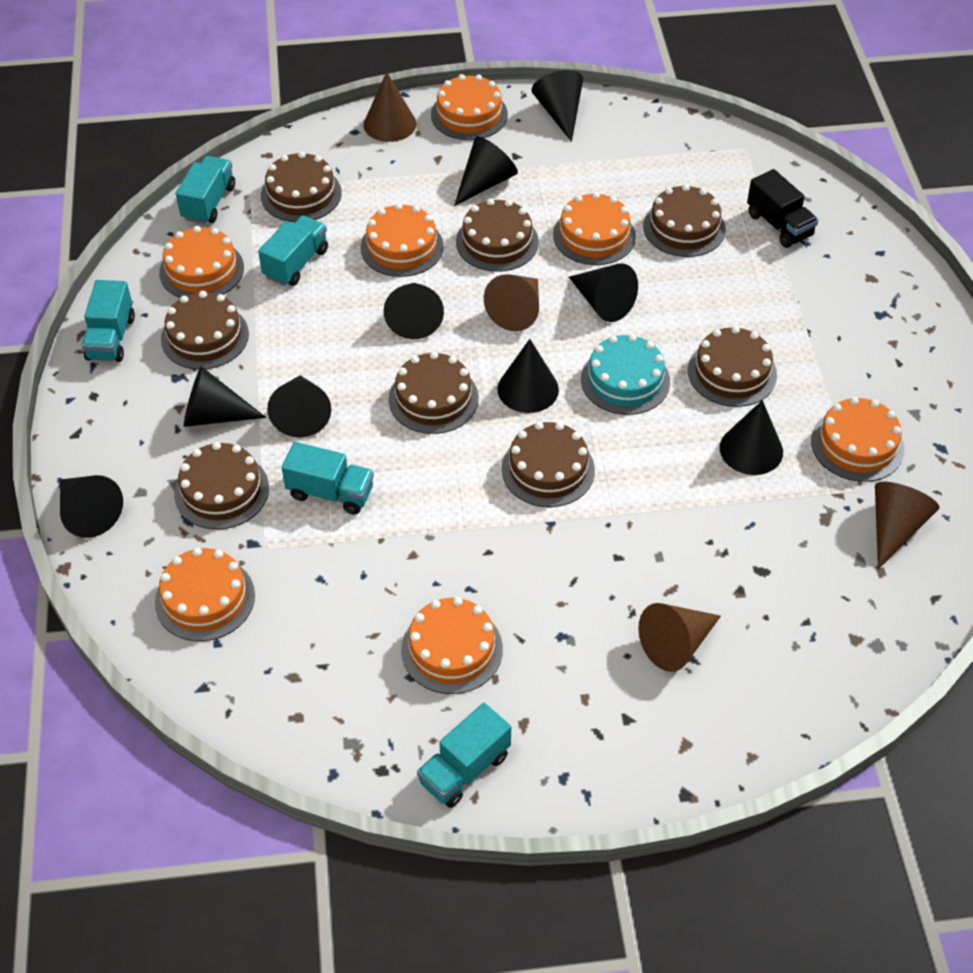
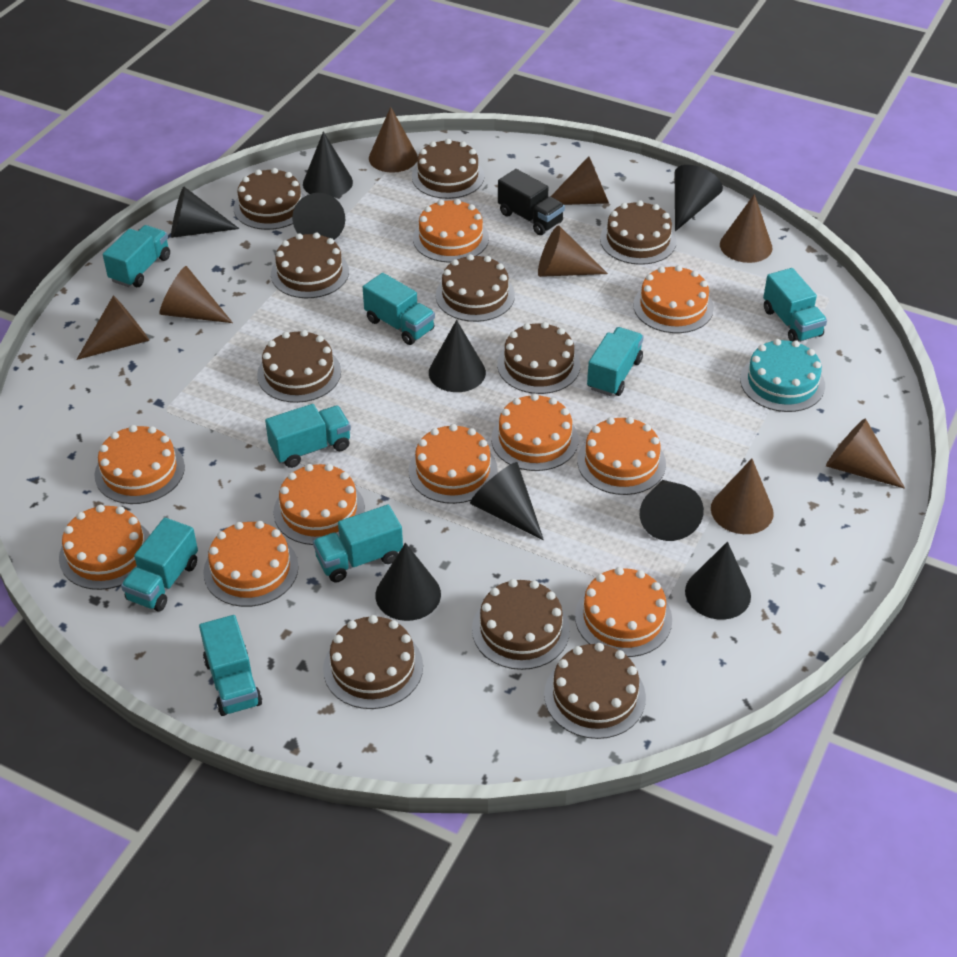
brown cake: [161,291,249,369] [174,442,269,529] [261,151,342,222] [389,351,479,434] [456,199,539,272] [502,422,595,507] [643,184,726,257] [688,326,777,407] = 8 -> [233,168,305,230] [257,330,341,403] [271,233,349,298] [323,615,423,709] [412,139,485,199] [436,254,515,322] [472,579,570,670] [497,322,580,394] [544,643,646,739] [600,200,677,265] = 10
brown cone: [363,72,416,142] [484,274,539,331] [638,603,721,672] [875,482,940,569] = 4 -> [76,295,149,360] [159,266,233,323] [369,107,418,173] [538,226,608,277] [550,156,609,205] [711,459,774,534] [720,194,772,263] [826,418,905,489] = 8
orange cake: [155,548,255,641] [159,226,244,298] [360,203,444,277] [401,597,503,694] [431,74,508,140] [553,192,636,265] [811,397,904,482] = 7 -> [59,505,150,590] [94,425,185,504] [203,521,299,607] [273,464,365,545] [409,424,498,504] [413,199,489,263] [491,394,579,471] [575,567,672,657] [577,417,666,495] [633,265,714,333] = 10
turquoise truck: [82,280,135,362] [176,156,235,224] [258,216,328,286] [282,442,374,515] [417,703,511,808] = 5 -> [103,225,170,287] [121,518,198,612] [199,615,262,716] [265,404,351,468] [313,505,403,583] [363,273,435,345] [587,327,644,396] [763,268,827,341] = 8

